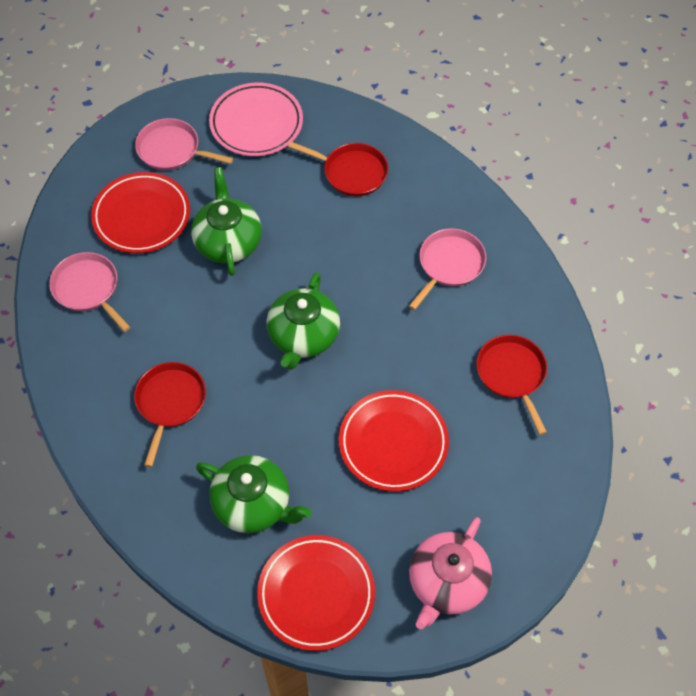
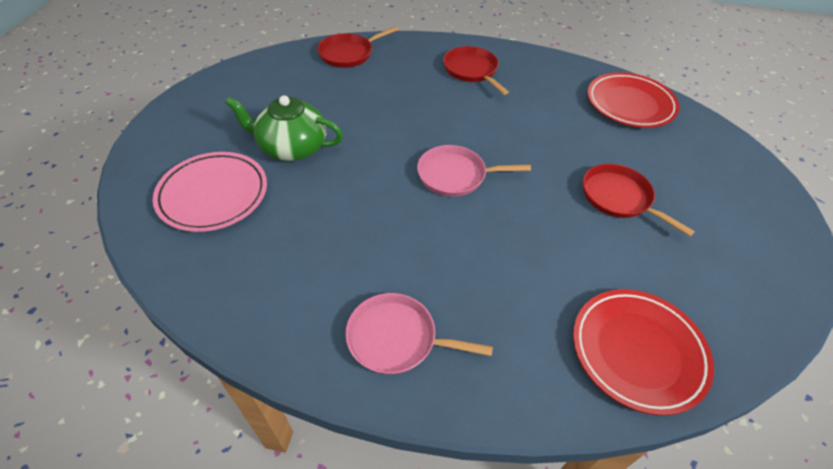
green teapot: [191,167,262,276] [196,455,311,533] [267,272,340,370] = 3 -> [225,95,343,161] = 1
pink pan: [49,252,130,332] [135,118,234,171] [409,229,486,310] = 3 -> [345,293,493,375] [417,145,531,197] = 2
pink teapot: [409,517,492,629] = 1 -> none = 0
red plate: [91,172,190,253] [257,535,375,651] [339,390,449,492] = 3 -> [573,289,714,416] [587,72,680,128] = 2

